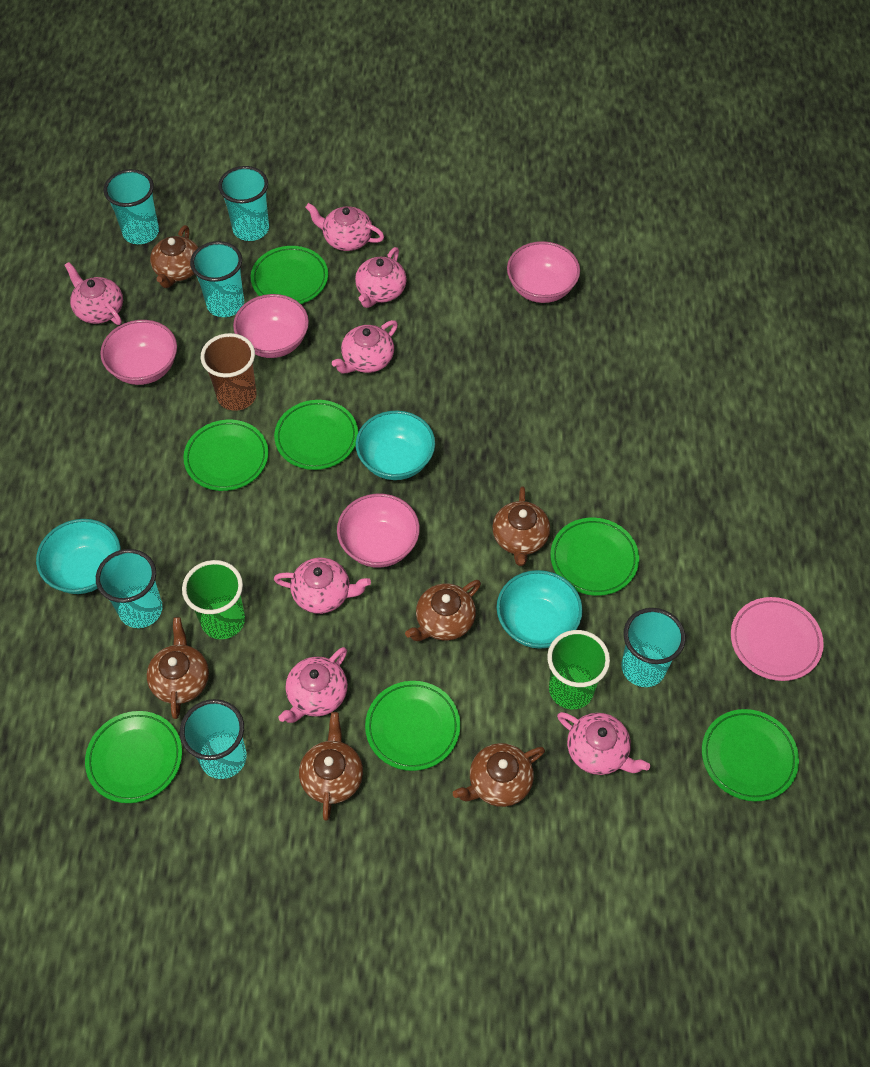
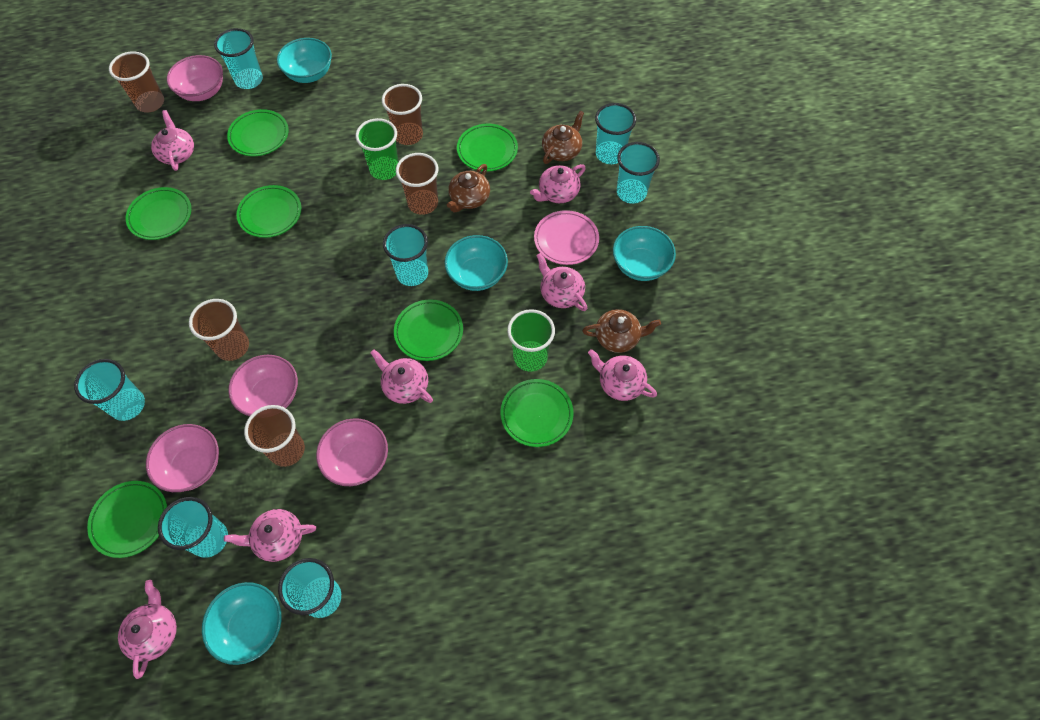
brown cup: [201,333,257,411] = 1 -> [109,51,164,112] [189,299,249,361] [244,405,305,467] [382,84,423,145] [396,153,438,215] = 5
brown teapot: [147,617,209,719] [150,225,199,288] [299,712,363,821] [405,580,481,641] [453,743,545,807] [492,486,550,566] = 6 -> [447,164,490,213] [542,111,584,164] [582,309,661,353] = 3
turquoise bowl: [36,519,121,594] [356,410,435,480] [497,570,583,649] = 3 -> [202,582,281,665] [277,38,332,83] [444,235,508,291] [613,226,676,281] = 4
turquoise cup: [96,549,163,628] [103,169,159,244] [180,699,247,779] [190,241,244,317] [218,166,269,241] [621,608,686,687] = 6 -> [74,359,145,421] [158,497,228,558] [214,28,263,89] [278,558,341,618] [383,224,428,286] [595,103,636,164] [617,142,660,204] = 7

